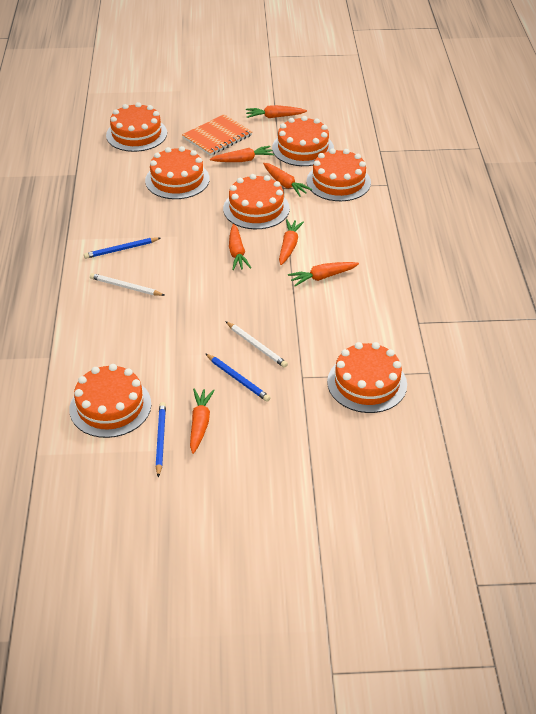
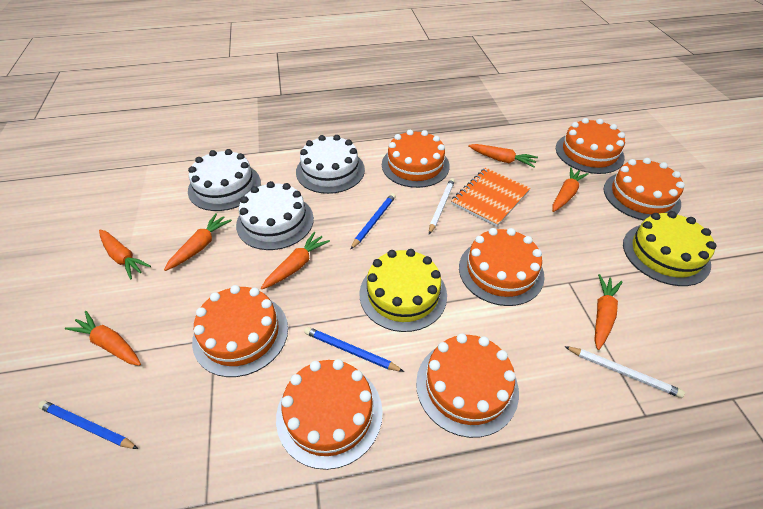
white cake: none = 0 -> [188,149,261,211] [236,181,314,250] [296,135,365,194] = 3
yellow cake: none = 0 -> [360,249,447,332] [623,211,716,286] = 2

